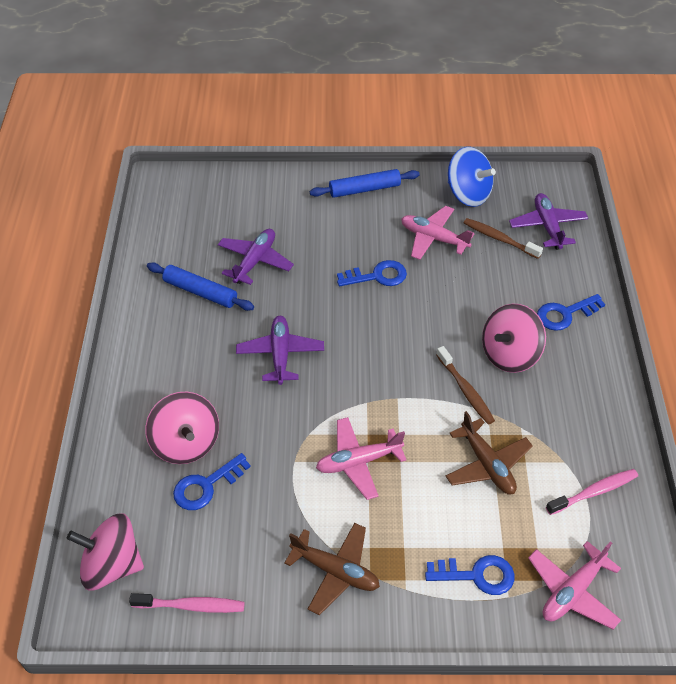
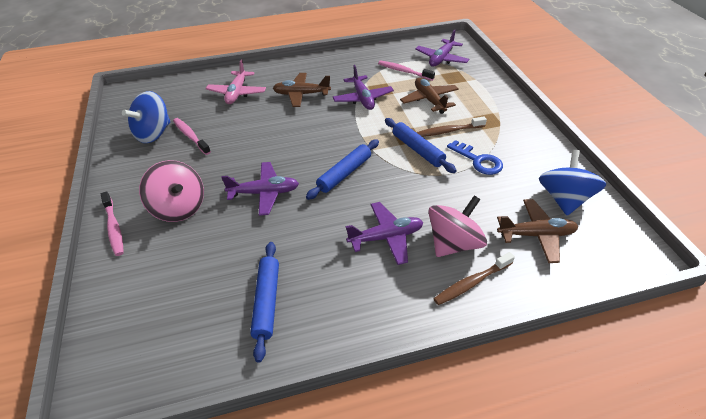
blue key: [173,453,251,510] [337,260,407,286] [425,555,515,595] [537,294,605,331] = 4 -> [447,140,503,175] = 1
blue rolling pin: [147,262,254,311] [310,169,420,198] = 2 -> [250,242,279,363] [306,139,379,200] [385,118,457,173] = 3
blue spinning top: [448,147,496,207] = 1 -> [122,91,170,143] [539,150,606,216] = 2
brown plane: [284,523,380,615] [446,411,533,494] = 2 -> [273,73,331,107] [400,78,459,114] [497,199,578,263] = 3
pink plane: [316,417,407,500] [401,206,474,260] [528,541,621,629] = 3 -> [206,59,266,104] = 1
pink spinning top: [67,513,144,590] [145,392,219,464] [482,304,546,373] = 3 -> [139,160,204,222] [428,195,487,257] = 2
pink toothbrush: [129,593,245,613] [546,469,638,515] = 2 -> [101,192,124,256] [173,118,211,155] [378,61,435,81] = 3
purple plane: [218,229,294,285] [236,316,324,385] [509,193,588,250] = 3 -> [221,162,299,216] [333,65,394,110] [346,202,423,265] [415,30,469,67] = 4

